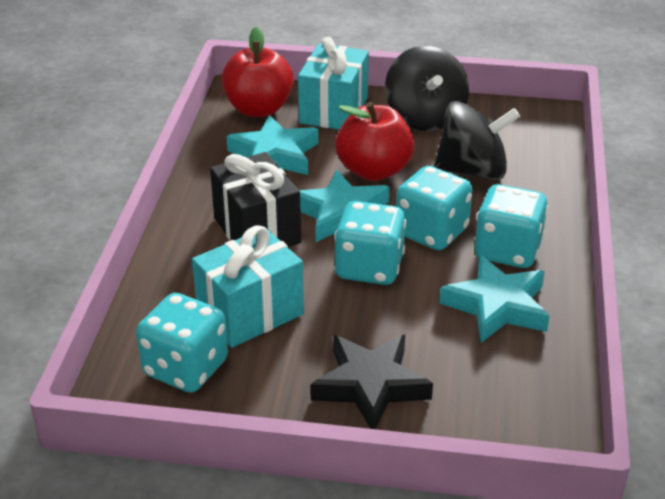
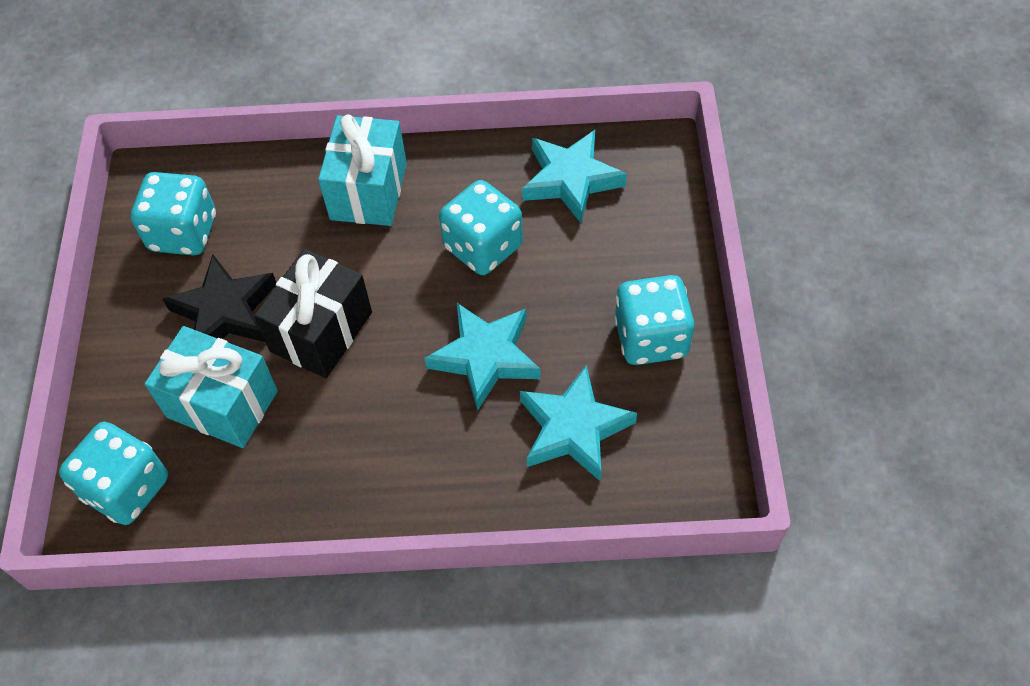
black spinning top: [385,45,469,131] [434,101,520,180] = 2 -> none = 0
red apple: [221,26,294,117] [336,102,414,181] = 2 -> none = 0

